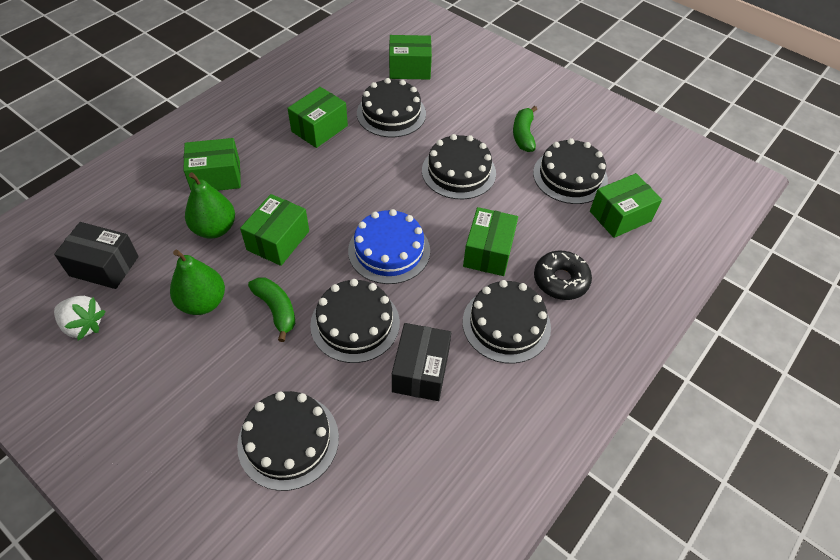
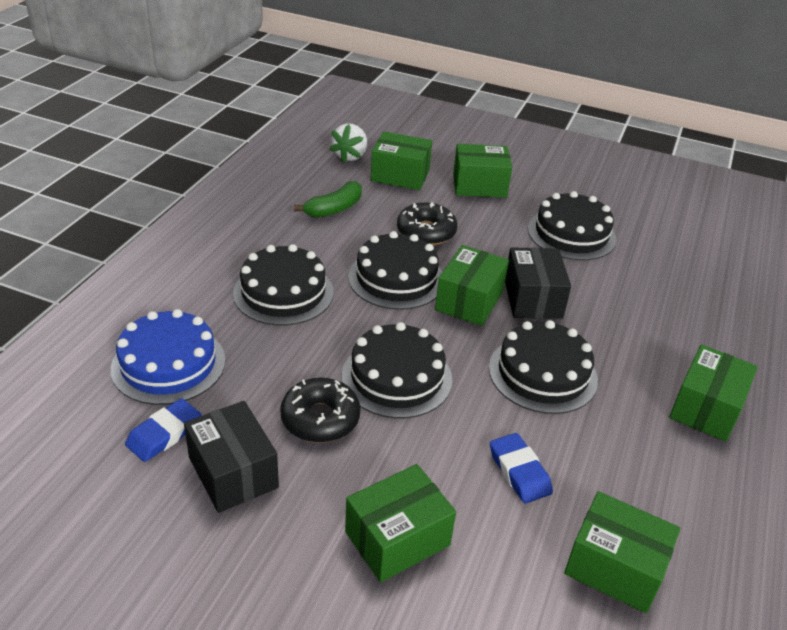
black cake: [237,391,339,491] [310,279,400,363] [357,78,426,137] [422,134,496,199] [462,280,551,364] [533,138,608,204] = 6 -> [233,244,334,326] [342,322,452,418] [348,231,442,310] [489,320,598,414] [528,191,617,260] = 5
black donut: [534,251,592,300] = 1 -> [280,378,361,443] [397,202,457,245] = 2
blue eraser: none = 0 -> [125,398,201,462] [490,433,553,503] = 2
green banana: [248,278,295,342] [513,106,537,152] = 2 -> [294,181,362,218] = 1
green pear: [170,250,225,315] [185,172,235,238] = 2 -> none = 0

